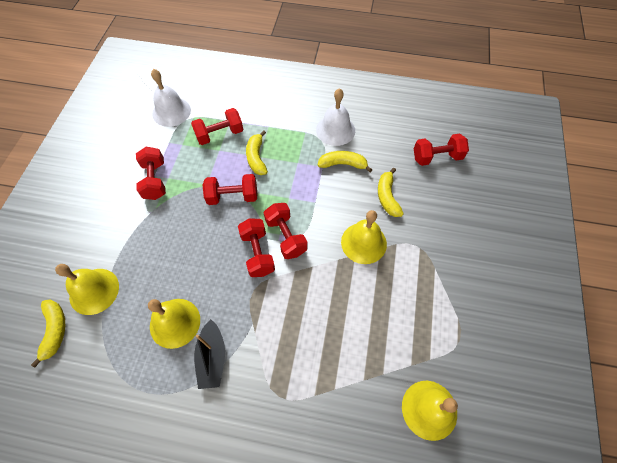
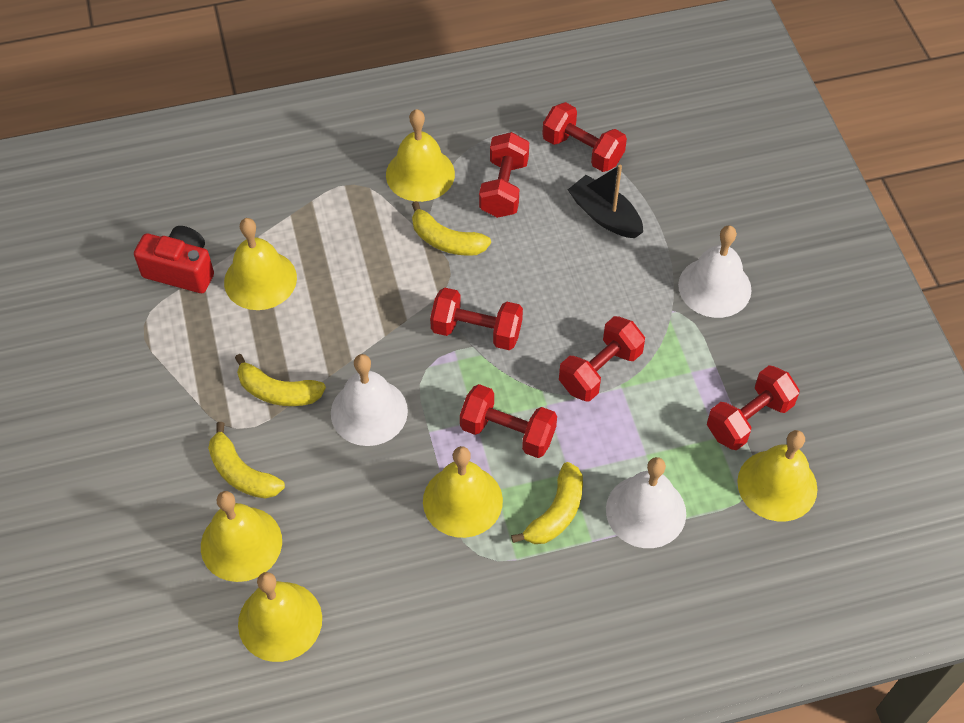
red camera: none = 0 -> [134,226,214,293] = 1
white bell: [151,69,191,127] [316,88,355,146] = 2 -> [331,354,408,446] [606,457,686,548] [678,225,752,318] = 3
yellow bell: [55,264,119,315] [148,299,200,349] [341,210,387,264] [402,381,458,441] = 4 -> [201,491,282,582] [224,218,297,310] [238,572,322,662] [386,109,455,202] [423,446,503,538] [737,430,818,521] = 6

